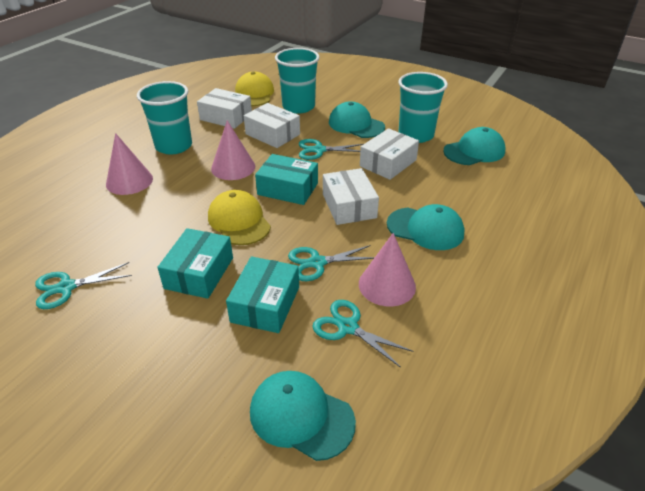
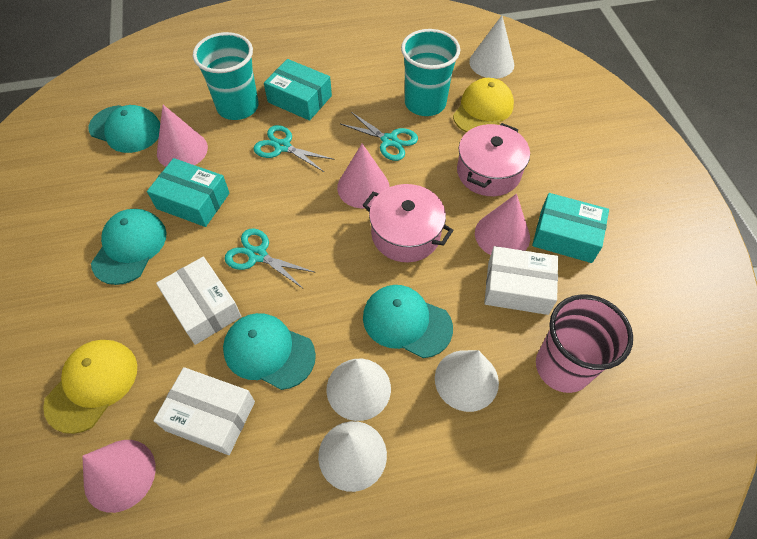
pink cone: [106,133,153,195] [211,120,255,180] [359,233,416,307] = 3 -> [82,440,156,513] [157,105,208,167] [337,143,390,208] [475,194,530,255] = 4
pink cup: none = 0 -> [536,294,633,393] = 1
pink pot: none = 0 -> [362,184,454,262] [457,123,530,196] = 2
turquoise cup: [137,81,192,155] [275,48,320,114] [398,72,448,143] = 3 -> [193,32,259,120] [401,29,460,116] = 2
turquoise scissors: [35,262,132,309] [288,245,375,281] [299,139,364,160] [312,300,414,368] = 4 -> [225,228,316,288] [253,125,335,172] [341,112,418,161] = 3
white box: [197,88,252,129] [244,103,300,148] [323,168,379,225] [360,128,419,180] = 4 -> [154,367,255,455] [156,257,241,345] [484,246,558,315] = 3
white cone: none = 0 -> [318,421,387,492] [326,359,391,421] [435,350,499,412] [469,16,514,79] = 4

